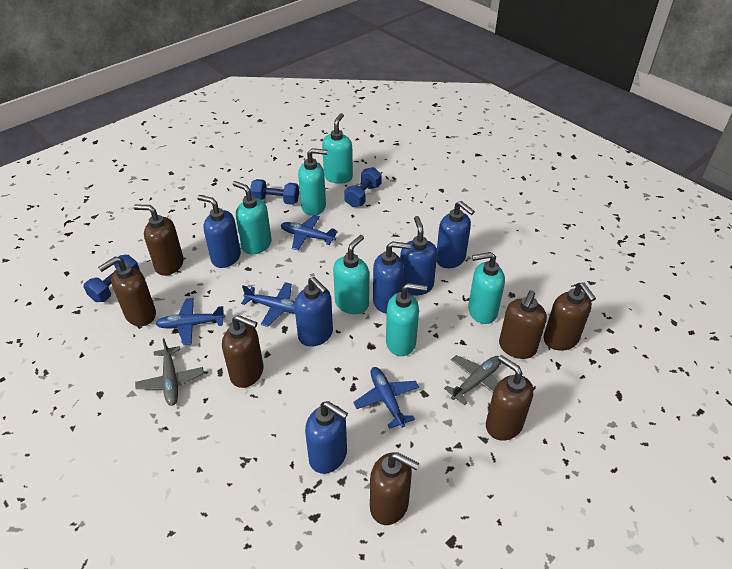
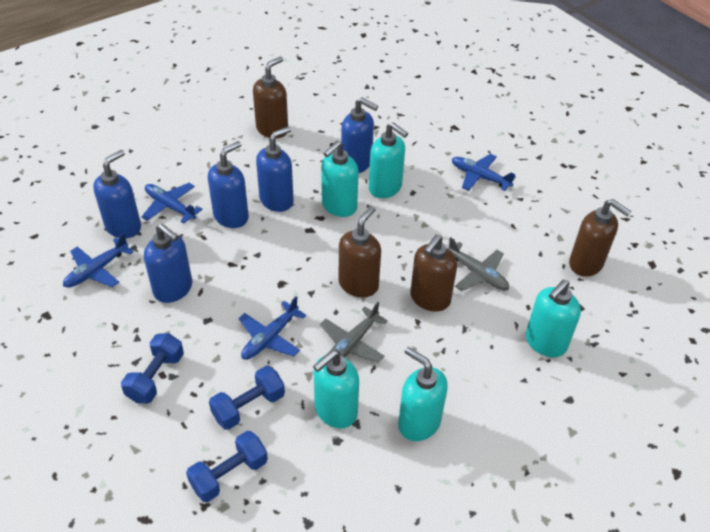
blue soap dispenser: [197,195,241,268] [294,277,333,347] [305,401,348,474] [373,241,411,313] [400,216,437,295] [437,201,475,268] = 6 -> [93,150,141,238] [144,224,192,303] [208,141,249,228] [256,126,294,212] [341,98,378,173] = 5
brown soap dispenser: [98,256,156,326] [133,204,184,276] [222,315,263,388] [370,452,420,525] [486,355,533,441] [499,290,547,359] [543,282,596,351] = 7 -> [253,56,288,138] [338,206,381,297] [410,234,457,312] [569,199,631,277] = 4
turquoise soap dispenser: [233,181,272,255] [298,148,328,216] [322,113,353,184] [333,235,369,314] [386,283,427,356] [468,252,505,324] = 6 -> [313,350,359,428] [321,141,359,217] [369,122,408,198] [398,347,448,441] [526,279,581,357] = 5

